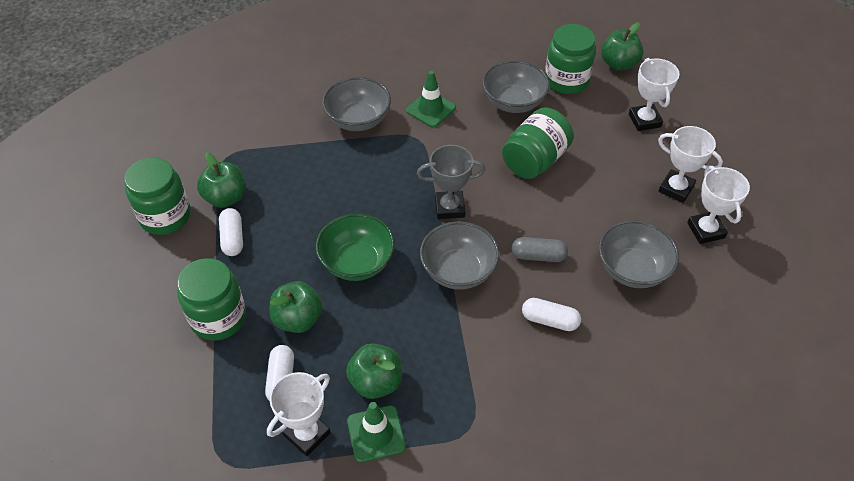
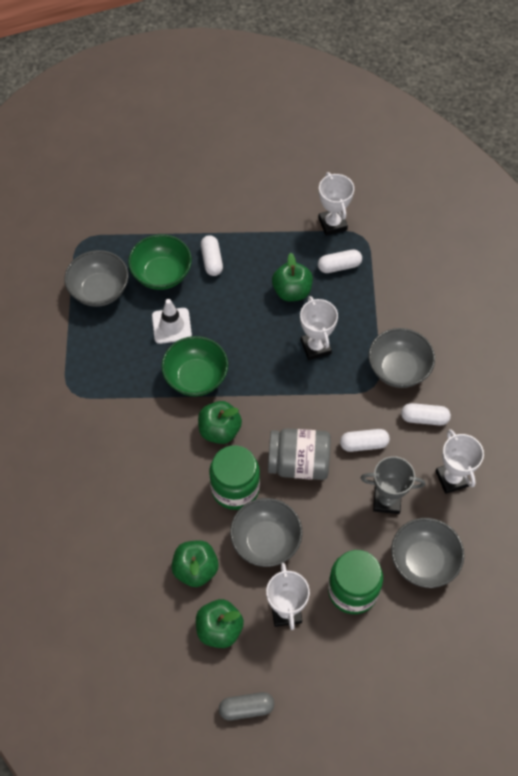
green bowl: [316,213,395,281] = 1 -> [128,234,192,290] [161,336,228,396] = 2
green jar: [124,157,191,235] [177,258,246,341] [502,108,574,179] [545,24,596,94] = 4 -> [209,445,260,510] [328,550,383,614] = 2
green traffic cone: [347,402,406,463] [406,71,456,127] = 2 -> none = 0
grey jar: none = 0 -> [268,428,331,480] = 1
white capsule: [219,208,243,256] [265,345,294,400] [522,298,581,331] = 3 -> [201,235,223,276] [318,249,362,273] [340,429,390,452] [401,403,451,425] = 4
white traffic cone: none = 0 -> [152,299,192,344] = 1

